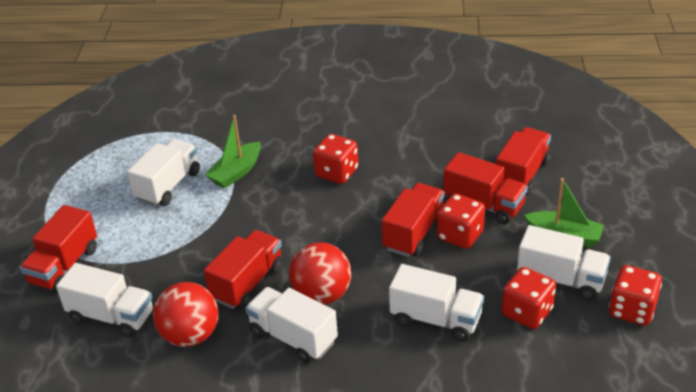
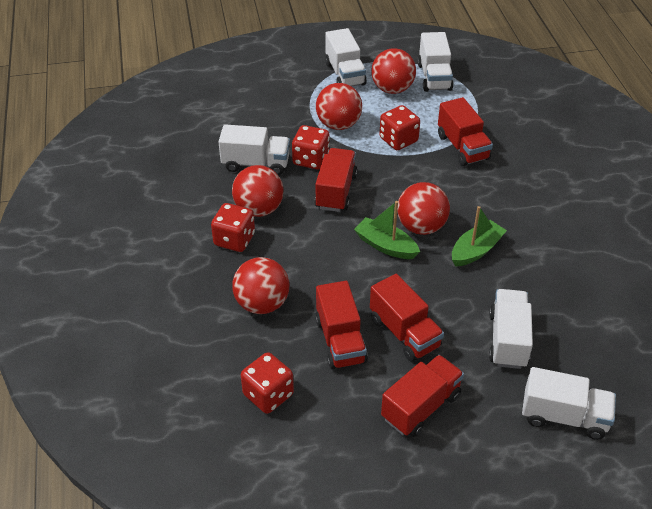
red ball: [153,282,218,347] [289,242,351,305] = 2 -> [232,165,284,217] [232,257,289,314] [316,83,362,130] [371,48,416,94] [397,182,450,235] = 5

